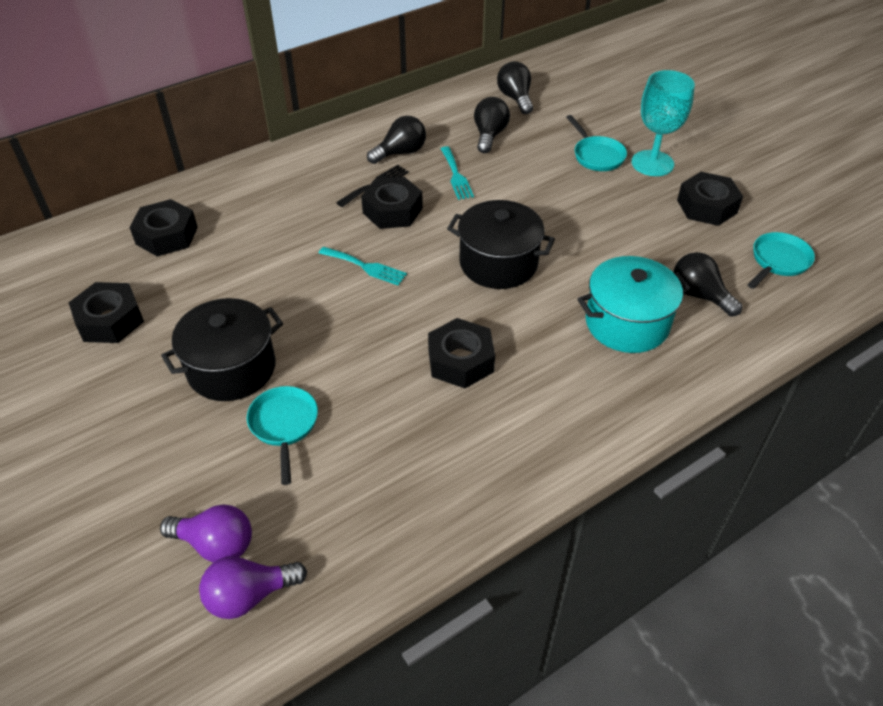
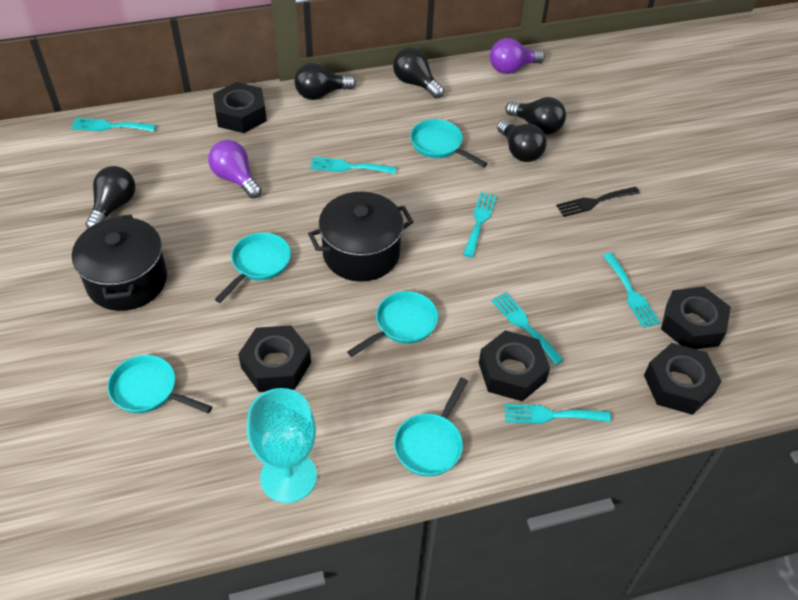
black light bulb: [367,116,426,164] [474,97,510,153] [497,61,533,114] [673,252,742,316] = 4 -> [85,166,135,228] [294,63,356,100] [393,48,444,99] [497,120,547,162] [505,97,566,135] = 5
turquoise fork: [319,247,407,285] [441,146,474,200] = 2 -> [71,118,156,131] [310,157,396,174] [463,192,497,258] [491,292,564,365] [504,404,611,424] [603,253,660,328] = 6
turquoise pan: [247,386,318,485] [566,115,627,171] [747,232,815,289] = 3 -> [108,355,212,413] [215,232,291,303] [347,291,438,357] [394,378,468,477] [410,119,488,168] = 5
turquoise pot: [577,256,691,353] = 1 -> none = 0

